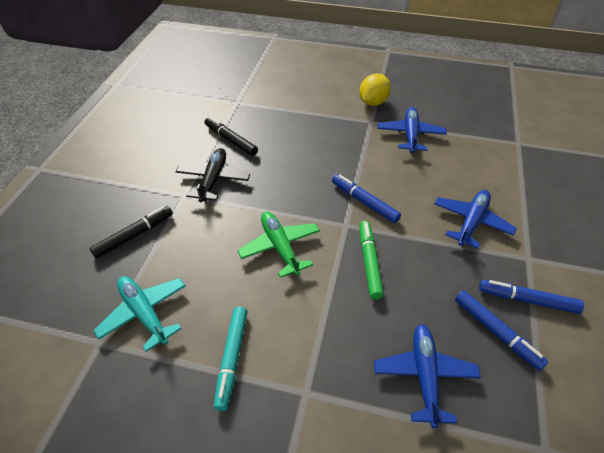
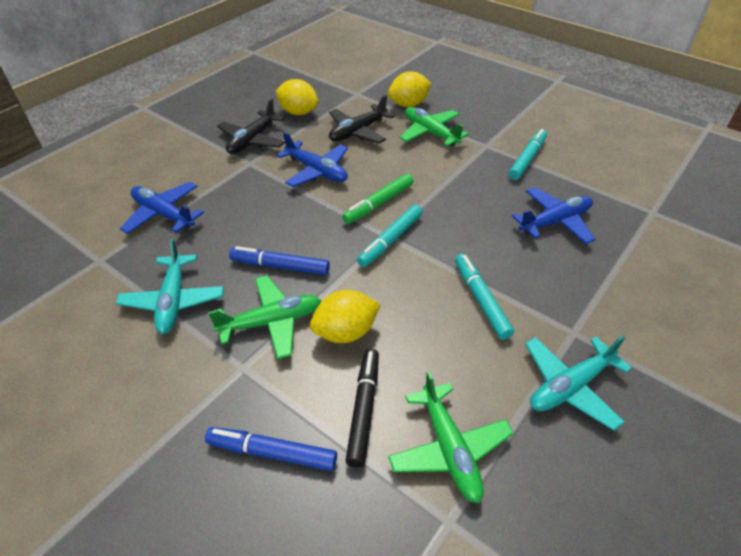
black marker: [89,206,173,259] [205,117,258,156] = 2 -> [345,349,379,468] = 1
black plane: [176,148,250,202] = 1 -> [217,98,285,154] [329,95,394,144] = 2
blue marker: [332,174,401,223] [455,290,548,371] [479,280,584,314] = 3 -> [205,427,337,471] [229,246,330,275] = 2
green plane: [238,212,320,278] = 1 -> [208,276,321,359] [388,371,514,503] [400,107,469,147] = 3
turquoise marker: [214,307,248,411] = 1 -> [357,205,423,267] [455,254,514,340] [509,129,547,180] = 3
turquoise plane: [93,276,186,352] = 1 -> [116,238,224,334] [525,335,632,431] = 2
yellow lemon: [359,74,391,106] = 1 -> [275,79,318,115] [310,290,381,343] [388,72,432,107] = 3

